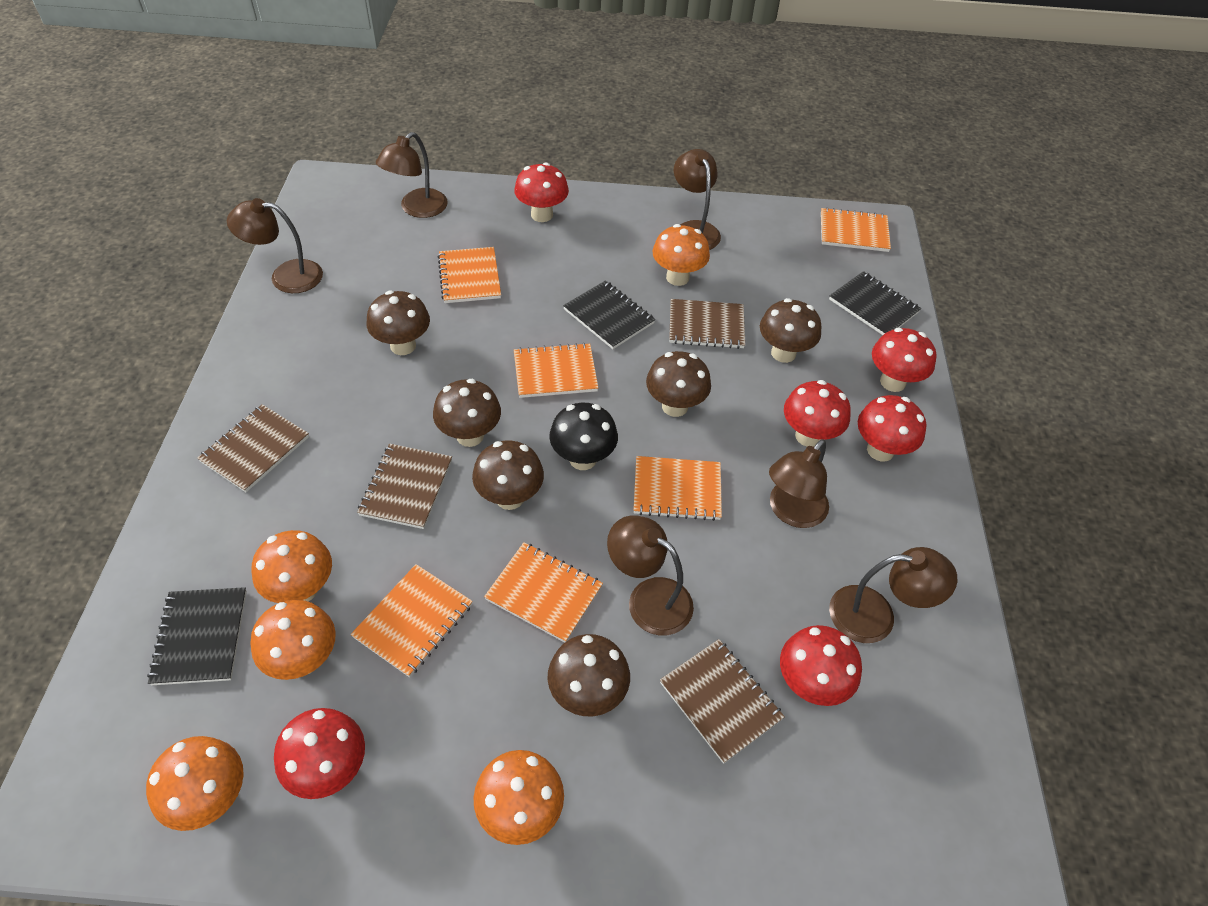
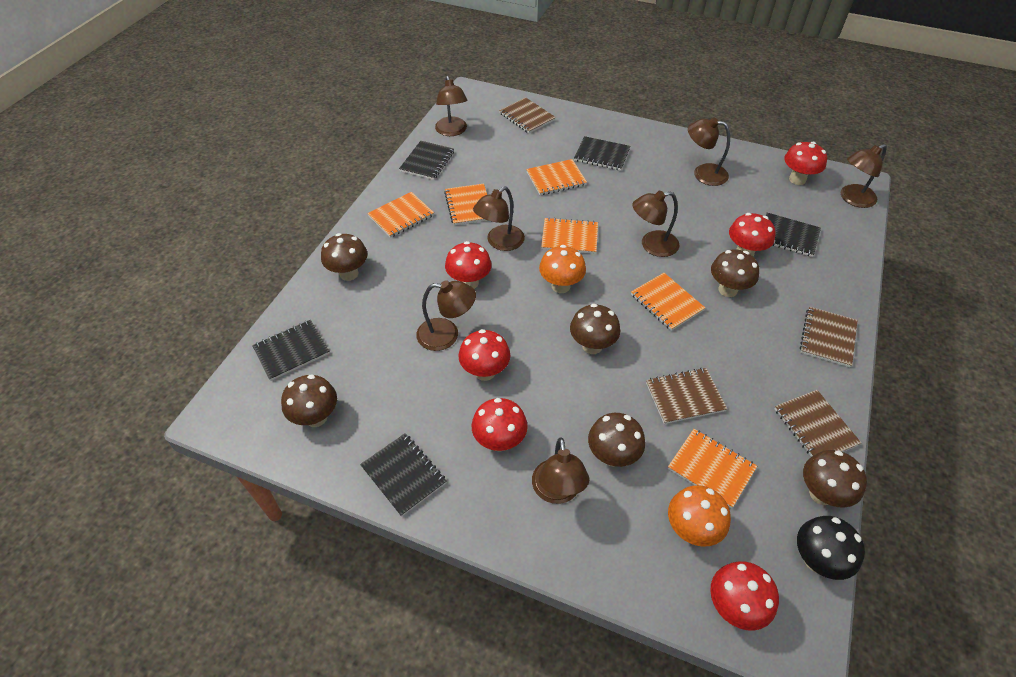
black notebook: [147,587,247,685] [563,280,655,349] [829,271,921,335] = 3 -> [252,320,330,381] [360,434,447,517] [399,141,454,180] [574,136,630,171] [766,213,821,257] = 5
brown lamp: [227,198,323,293] [376,132,448,218] [607,515,694,636] [674,149,721,250] [769,439,829,528] [829,547,957,643] = 6 -> [416,280,476,351] [435,76,467,136] [473,187,525,251] [532,437,589,504] [632,191,679,257] [688,117,730,186] [841,144,887,208] = 7
orange mushroom: [146,736,244,831] [250,600,336,680] [252,530,332,603] [474,750,564,845] [653,224,710,286] = 5 -> [539,245,586,293] [668,485,731,547] = 2

